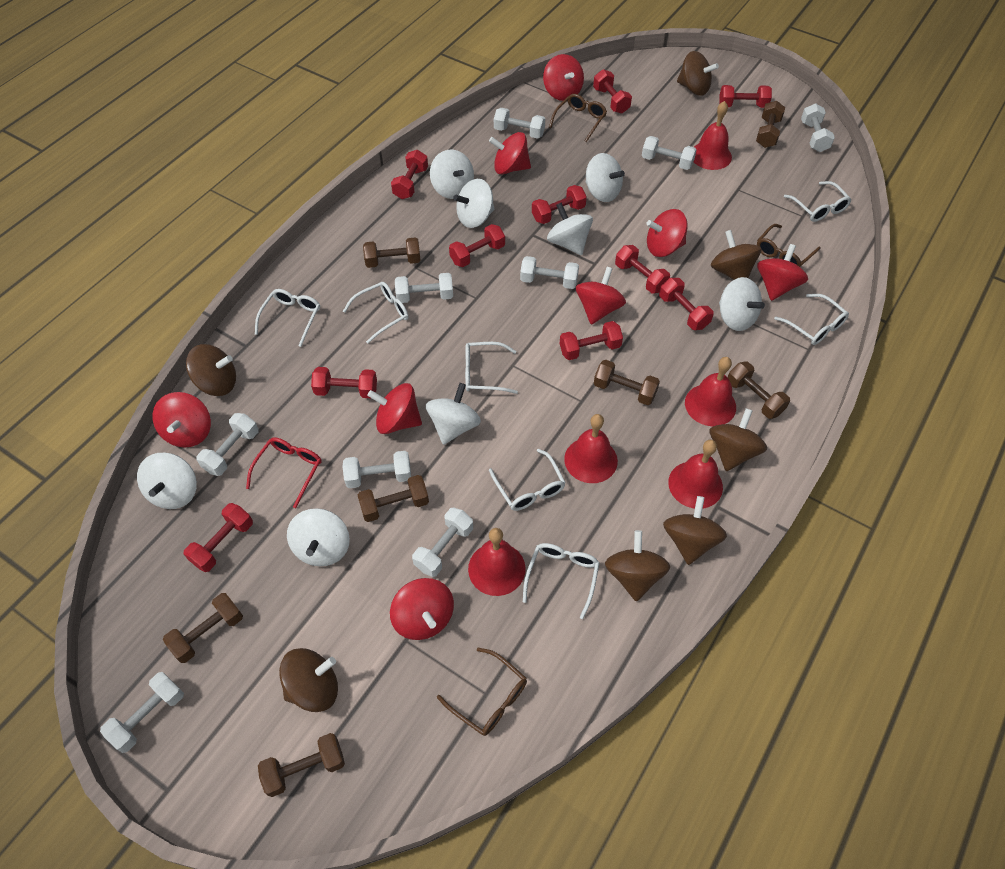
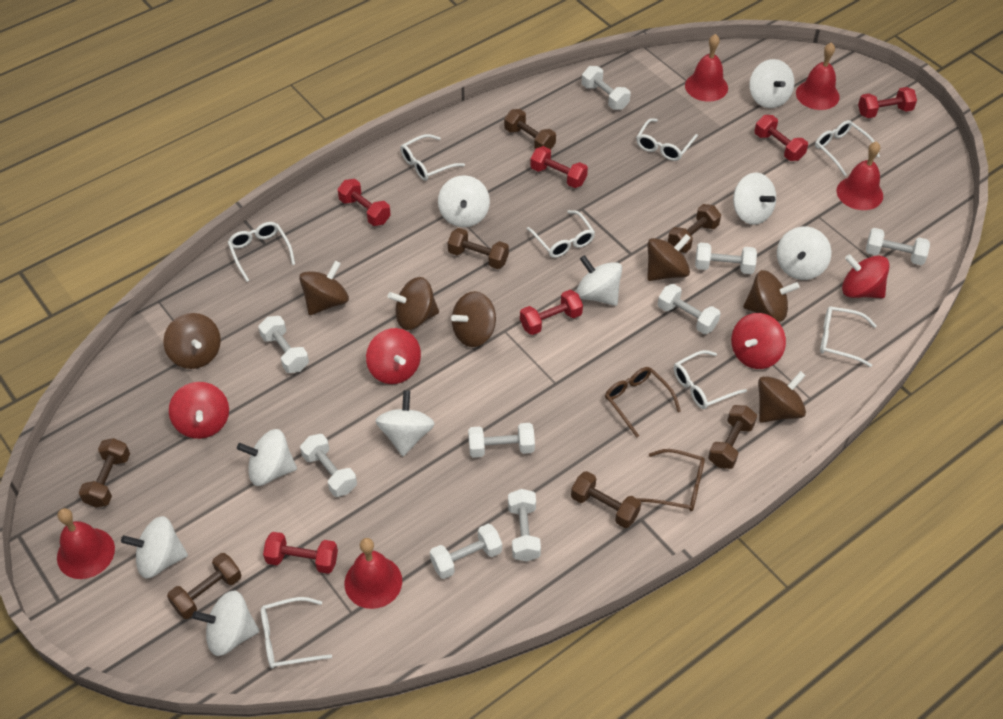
brown glasses: [437,648,527,736] [549,94,607,142] [757,224,821,267] = 3 -> [605,367,681,438] [637,449,705,511] = 2
red dumbbell: [184,503,253,572] [311,367,377,398] [391,150,428,199] [449,224,505,267] [532,185,587,224] [560,321,623,360] [593,69,632,114] [615,245,670,293] [659,278,714,330] [719,85,772,108] = 10 -> [263,532,338,574] [338,179,391,226] [520,290,583,335] [530,146,588,188] [754,115,808,161] [858,87,917,118] = 6
red glasses: [246,437,322,508] = 1 -> none = 0
red spinning top: [152,392,211,448] [367,383,422,434] [390,578,454,640] [489,132,531,174] [543,54,584,101] [576,267,626,324] [646,209,687,257] [757,244,808,301] = 8 -> [169,382,229,439] [366,328,421,384] [731,313,786,369] [842,254,889,298] = 4
white glasses: [255,289,320,347] [343,282,409,344] [465,342,518,394] [489,449,566,511] [523,543,599,619] [774,294,849,345] [784,181,852,222] = 7 -> [228,222,295,282] [261,597,332,669] [400,134,465,181] [527,210,595,258] [636,118,698,161] [674,350,747,409] [815,120,880,176] [820,306,877,367] = 8
white spinning top: [137,453,197,509] [287,508,350,566] [426,383,481,445] [430,150,474,199] [453,179,494,228] [547,203,593,255] [586,153,625,202] [719,277,765,331] = 8 -> [121,516,188,578] [192,590,260,656] [237,429,297,486] [375,390,435,456] [438,175,490,227] [576,255,622,306] [733,173,776,225] [750,59,794,108] [777,227,831,280] = 9

